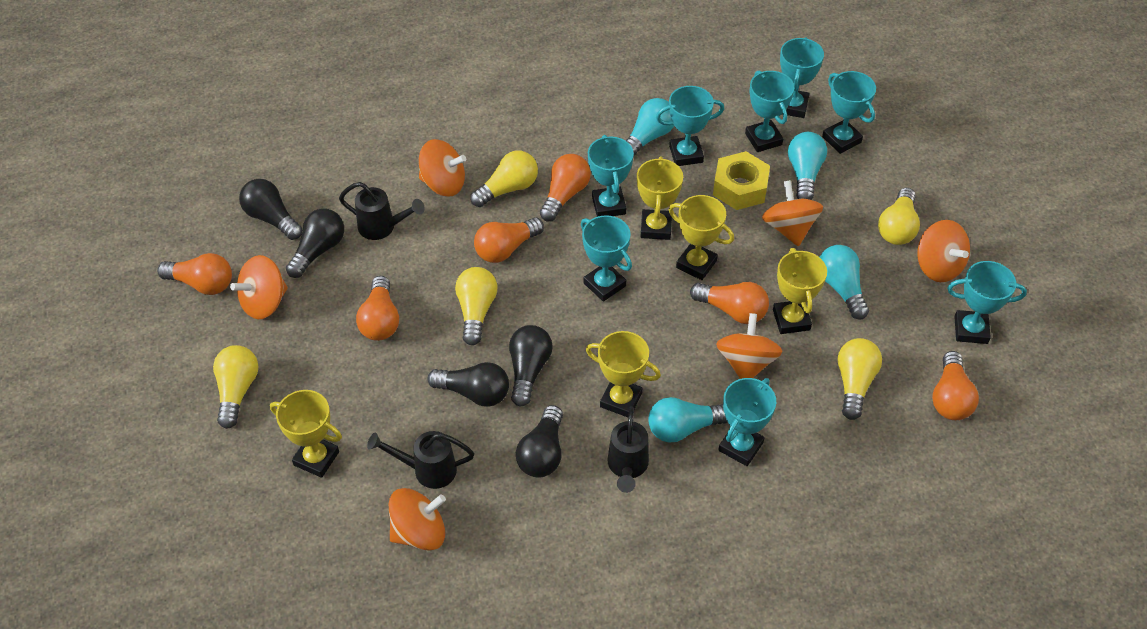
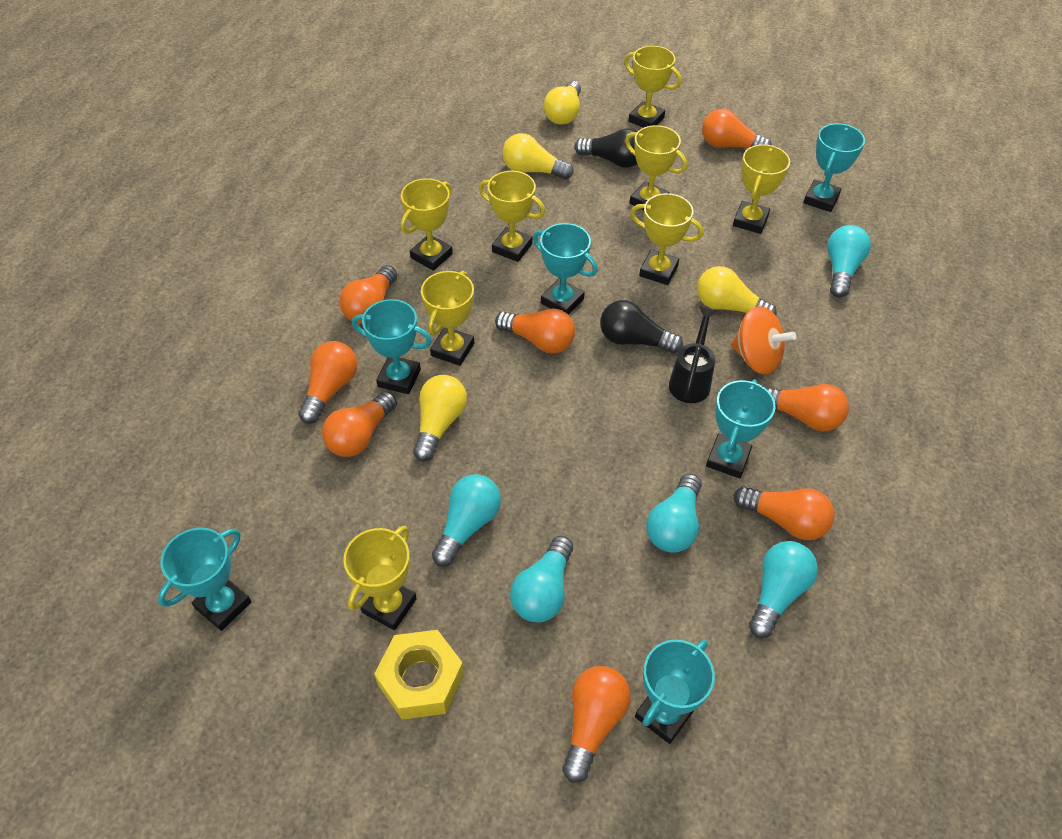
black light bulb: [239,179,303,240] [286,209,344,278] [428,362,509,407] [509,325,553,406] [516,405,563,477] = 5 -> [574,128,637,168] [600,300,683,354] = 2
black watering can: [339,182,425,240] [367,431,474,489] [608,407,649,493] = 3 -> [669,307,717,403] = 1
orange light bulb: [157,253,232,295] [356,276,399,341] [474,217,544,263] [540,154,591,221] [690,282,769,324] [932,351,979,420] = 6 -> [298,341,357,424] [322,391,397,457] [339,265,397,324] [495,309,575,353] [562,666,631,783] [702,109,772,148] [734,486,835,540] [764,384,849,431] = 8
orange spinning top: [230,255,288,319] [389,488,446,551] [419,139,466,197] [716,313,783,379] [762,180,823,246] [918,220,970,282] = 6 -> [731,306,796,375] = 1
turquoise light bulb: [626,98,674,158] [648,397,728,442] [788,132,827,200] [820,245,869,320] = 4 -> [432,474,501,566] [510,536,573,622] [646,474,701,553] [749,541,818,638] [827,225,871,298] = 5
turquoise trophy: [581,215,632,302] [588,135,634,217] [656,86,724,166] [719,378,776,466] [745,70,794,152] [780,37,824,118] [822,71,876,154] [947,261,1027,344] = 8 -> [158,528,251,631] [352,299,432,394] [533,223,598,315] [635,639,715,744] [706,379,776,478] [803,123,865,212] = 6
yellow light bulb: [213,345,258,429] [455,267,497,345] [470,151,538,207] [838,338,882,420] [878,188,920,245] = 5 -> [413,375,467,461] [502,133,574,179] [544,81,581,125] [697,266,777,315] = 4
yellow trophy: [270,390,342,478] [586,331,661,417] [637,156,683,240] [669,195,734,280] [773,248,827,334] = 5 -> [343,526,417,630] [401,178,453,271] [421,271,474,366] [479,171,545,262] [624,46,682,128] [625,125,687,210] [630,193,703,285] [733,144,790,234] = 8

